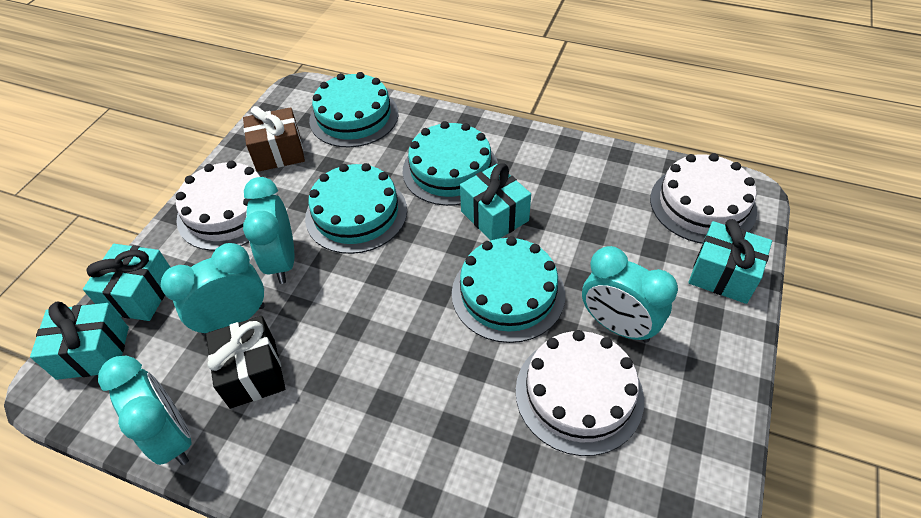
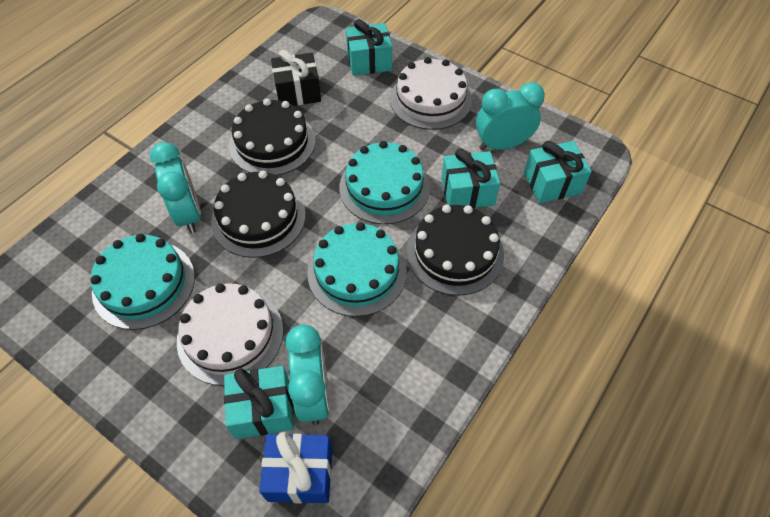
black cake: none = 0 -> [211,171,306,258] [229,99,315,176] [407,205,504,296] = 3
blue gift: none = 0 -> [259,432,332,503] = 1
brown gift: [243,106,305,172] = 1 -> none = 0
turquoise cake: [305,163,407,254] [309,72,398,147] [402,121,498,206] [452,236,565,343] = 4 -> [90,234,195,330] [308,222,407,317] [339,141,430,224] = 3
turquoise clock: [98,356,191,465] [161,243,265,336] [243,177,294,284] [582,246,678,343] = 4 -> [150,142,201,234] [285,325,330,425] [476,82,545,150] = 3
white cake: [176,161,277,251] [516,330,644,456] [650,153,757,244] = 3 -> [177,283,283,386] [390,57,472,130] = 2

